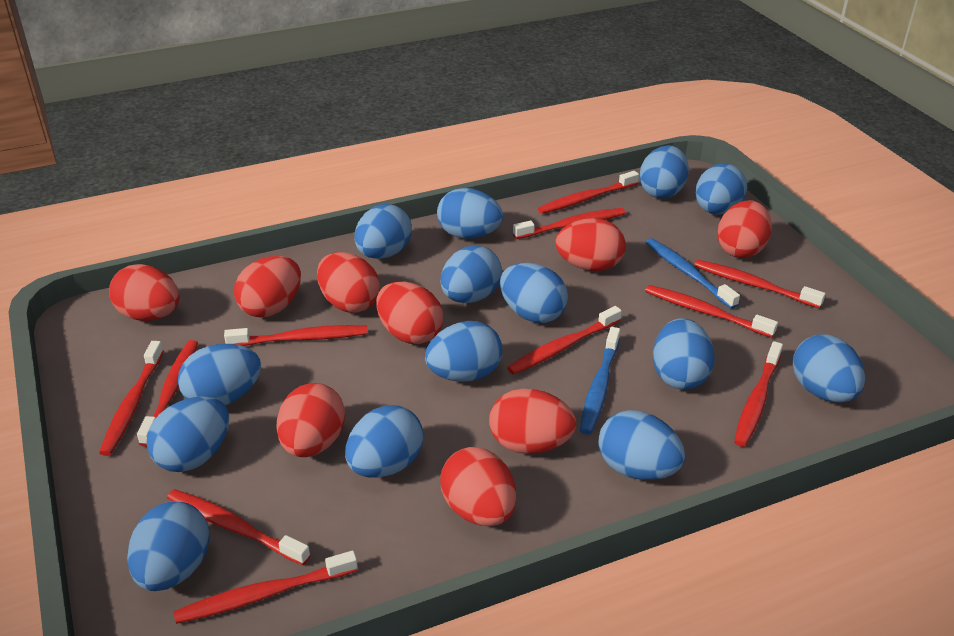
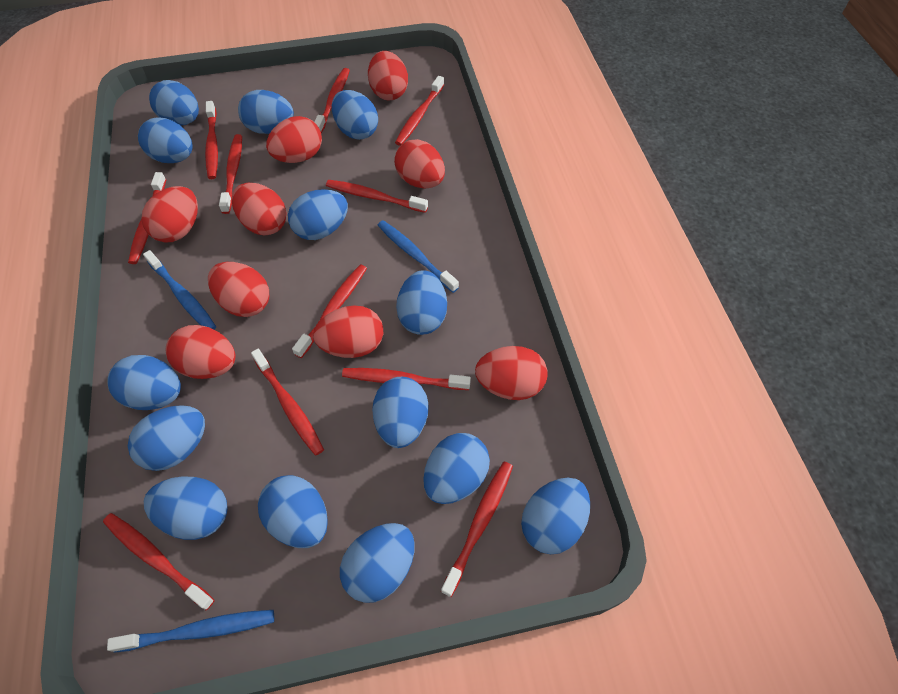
blue toothbrush: [580,327,620,434] [645,238,740,309] = 2 -> [107,610,274,653] [143,250,216,330] [378,220,459,293] = 3

